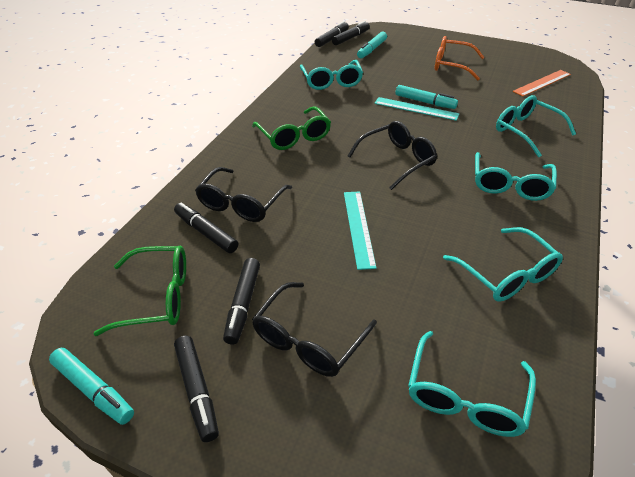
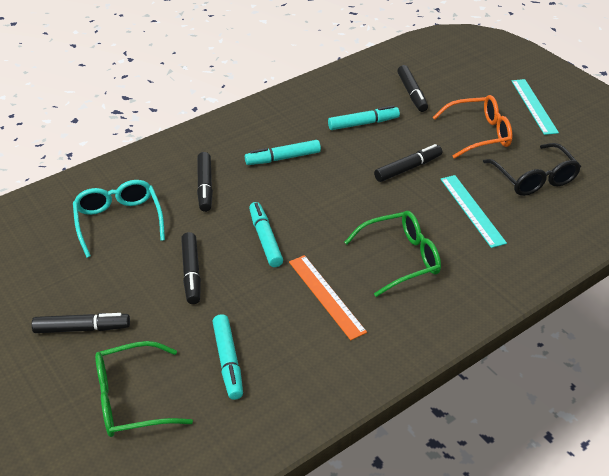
black glasses: [195,167,292,222] [252,282,377,377] [348,121,437,190] = 3 -> [483,143,581,196] = 1
turquoise glasses: [300,60,363,90] [408,331,536,437] [443,227,563,302] [475,152,557,201] [496,95,576,157] = 5 -> [73,180,165,258] = 1
turquoise marker: [49,348,134,425] [357,32,387,58] [396,85,458,109] = 3 -> [213,314,243,400] [245,140,321,165] [249,202,283,267] [328,106,400,130] = 4

